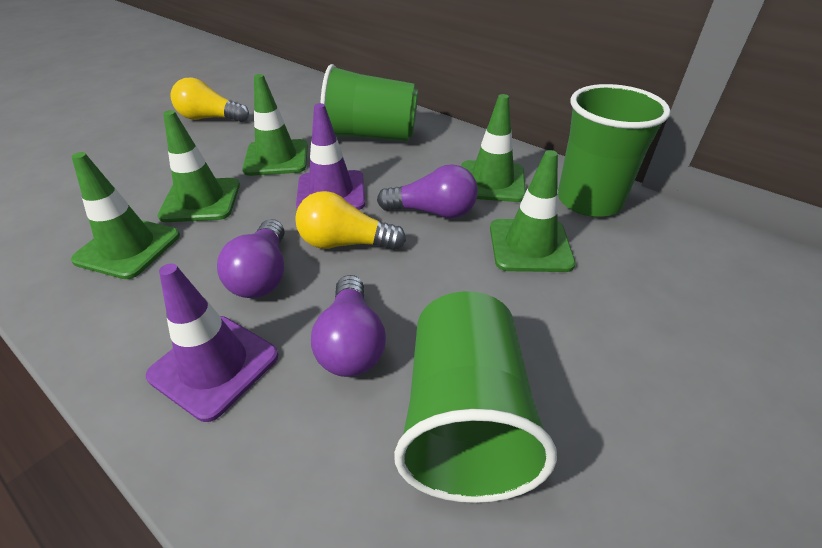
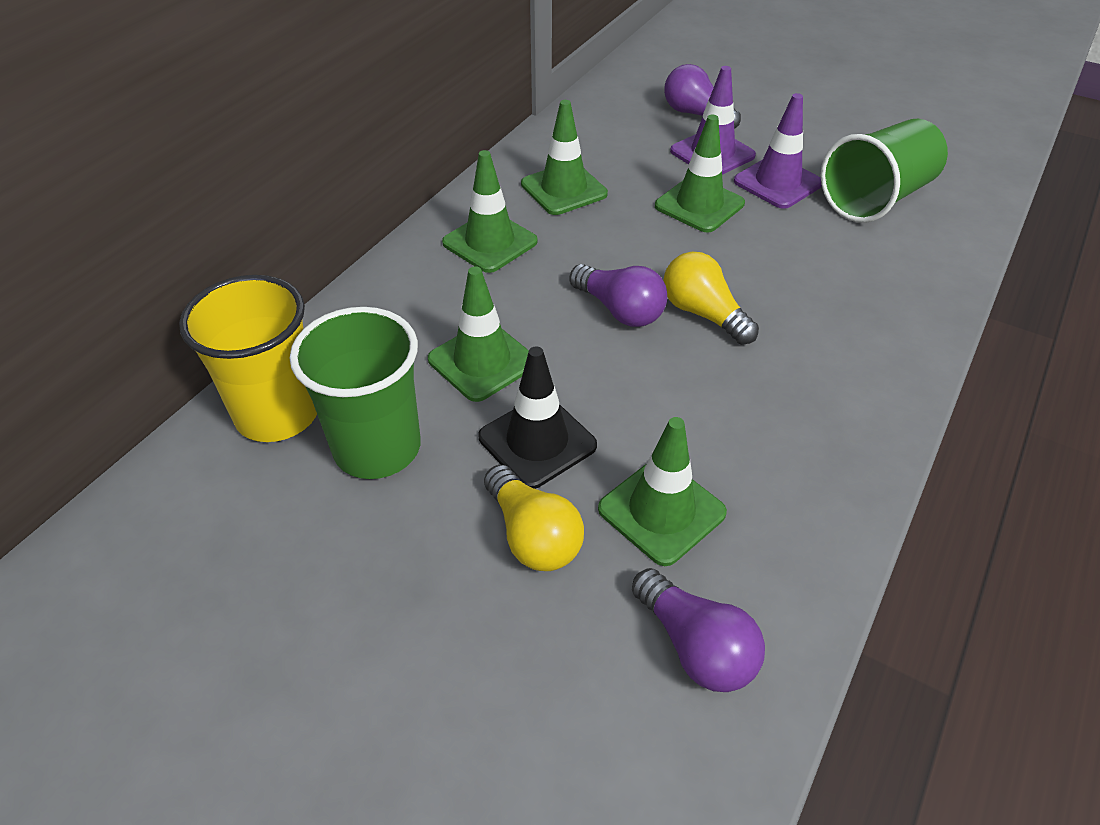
black traffic cone: none = 0 -> [478,346,597,489] = 1
green cup: [320,64,418,142] [394,291,557,503] [558,84,670,217] = 3 -> [290,307,421,479] [821,119,948,223] = 2
yellow cup: none = 0 -> [179,275,317,442] = 1

